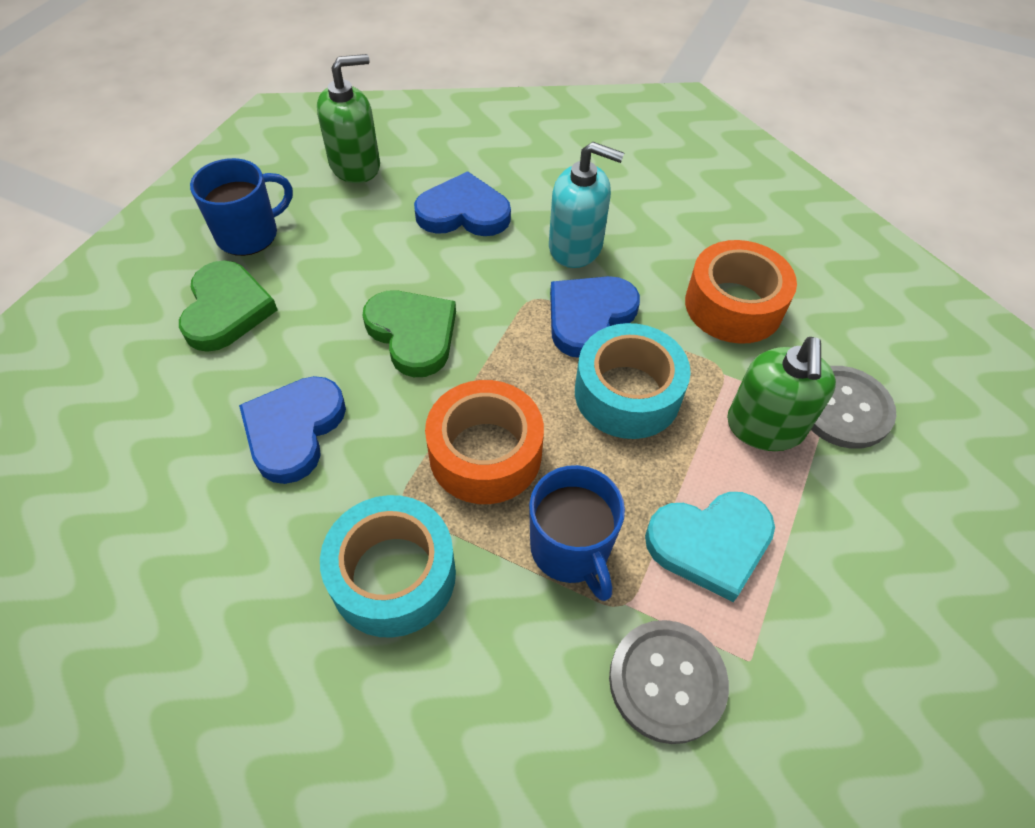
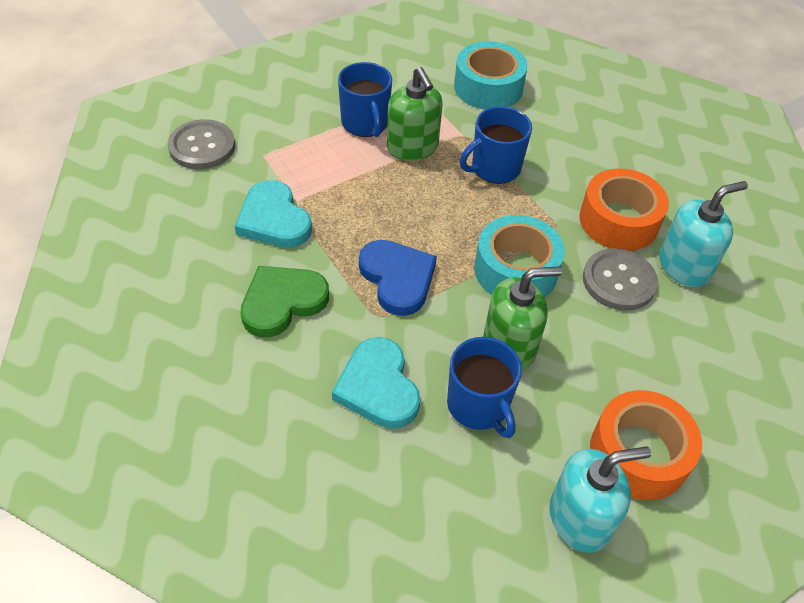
blue heart: [239,376,346,484] [414,171,511,236] [550,276,640,358] = 3 -> [359,240,437,316] = 1
blue mug: [190,158,293,256] [529,465,625,601] = 2 -> [338,62,392,137] [447,337,522,438] [460,106,532,184] = 3
green heart: [179,261,277,352] [362,290,456,377] = 2 -> [241,266,329,337] = 1
turquoise heart: [645,492,775,602] = 1 -> [235,180,312,248] [332,337,420,429] = 2
turquoise soap dispenser: [549,142,624,268] = 1 -> [549,446,651,553] [659,181,748,287] = 2

